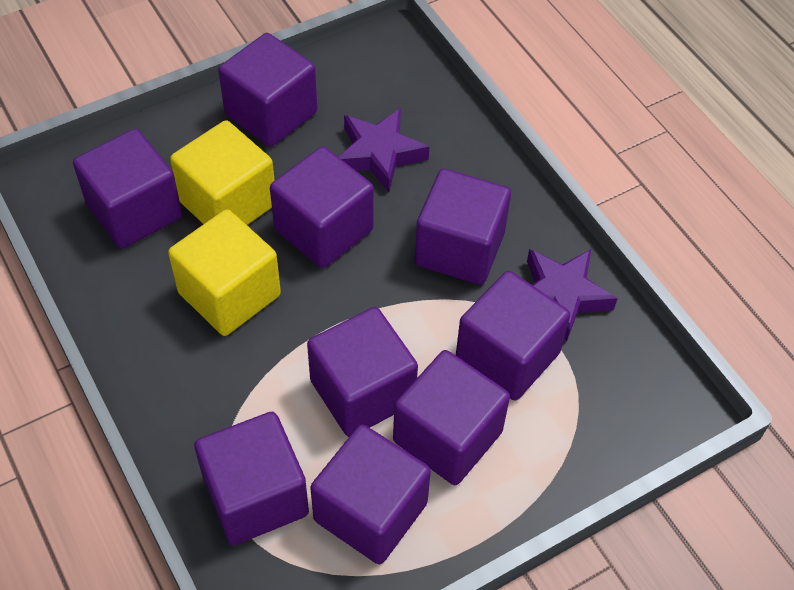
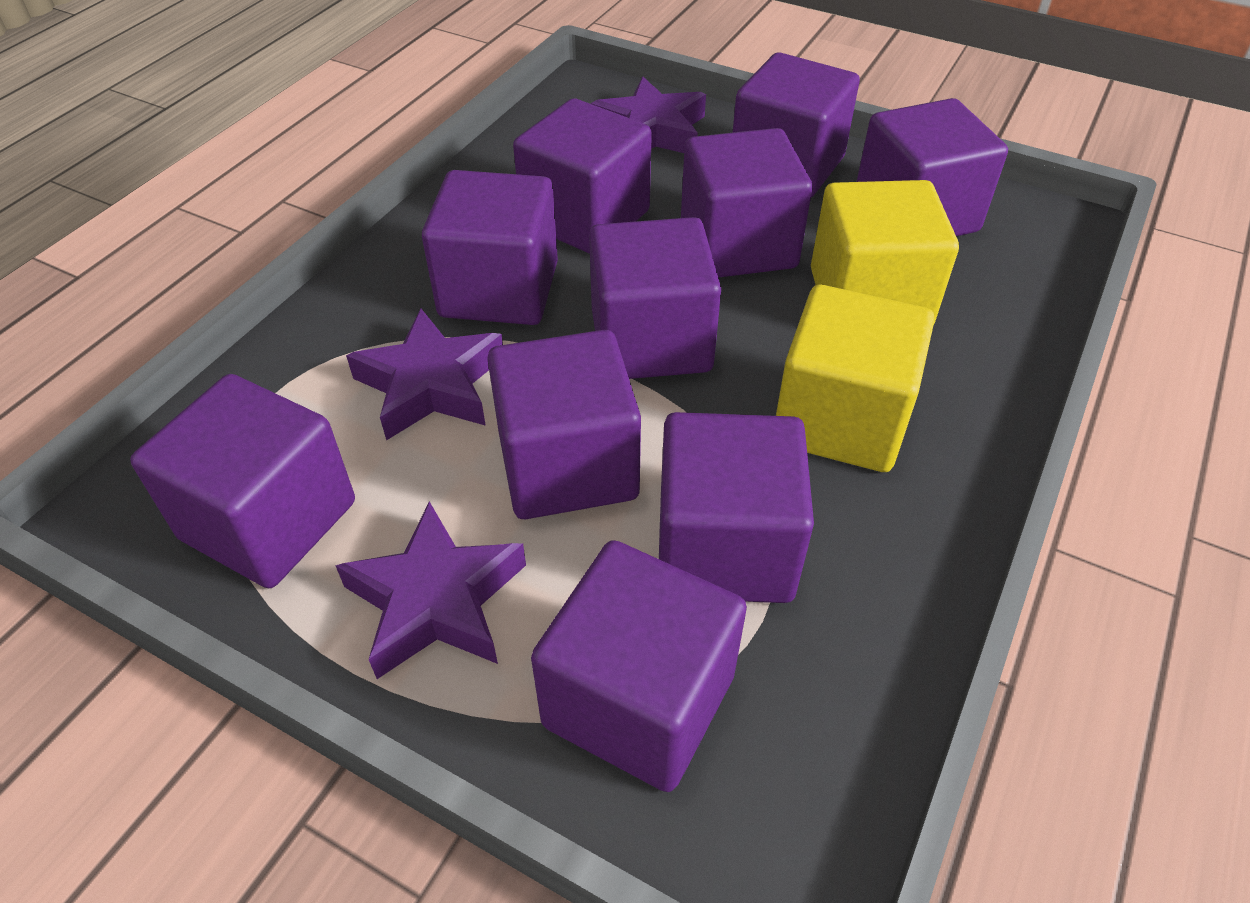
purple cube: [73,129,182,249] [194,412,309,545] [218,33,317,147] [270,146,374,268] [307,307,418,437] [310,424,431,564] [393,350,510,485] [415,169,511,285] [456,271,570,401] = 9 -> [130,374,355,588] [422,170,558,325] [487,330,641,519] [513,98,652,254] [531,540,747,792] [589,217,721,379] [659,412,814,603] [681,128,812,278] [733,53,860,197] [856,98,1008,236] = 10
purple star: [339,108,429,192] [527,249,618,342] = 2 -> [335,501,526,679] [346,309,503,440] [591,77,706,153] = 3

